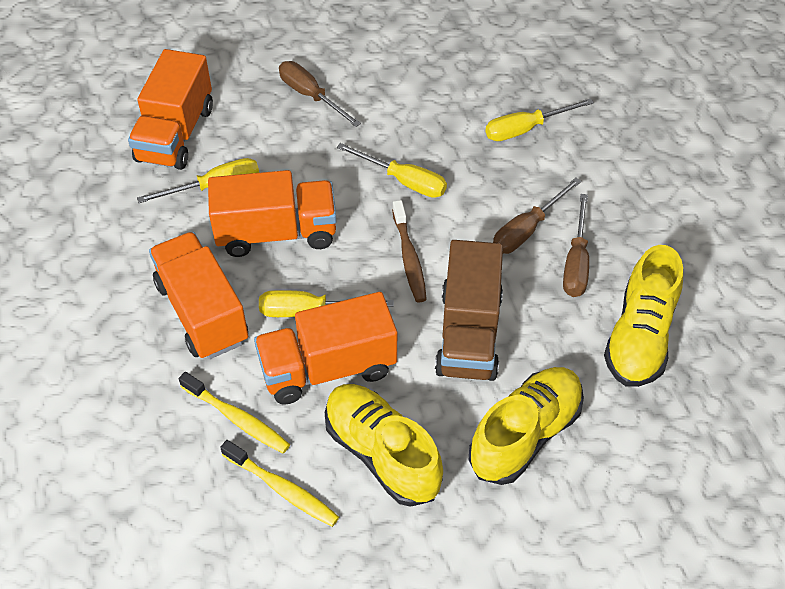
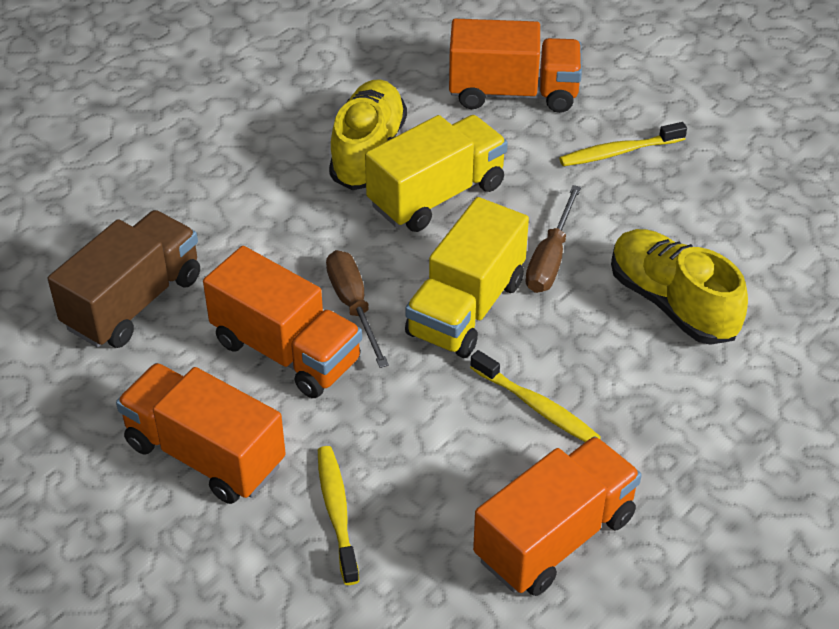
brown screwdriver: [279,61,361,127] [493,178,582,254] [563,194,589,297] = 3 -> [326,250,389,368] [525,185,581,293] = 2
brown toothbrush: [392,200,427,303] = 1 -> none = 0
yellow screwdriver: [137,158,259,203] [259,290,394,317] [337,143,447,198] [485,98,594,141] = 4 -> none = 0
yellow shoe: [325,384,443,507] [469,367,584,485] [604,245,683,387] = 3 -> [329,79,407,190] [611,229,748,345] = 2
yellow toothbrush: [179,372,290,454] [220,440,339,527] = 2 -> [318,446,359,585] [470,350,601,442] [559,122,687,166] = 3
yellow truck: none = 0 -> [365,115,508,232] [405,197,529,358] = 2

